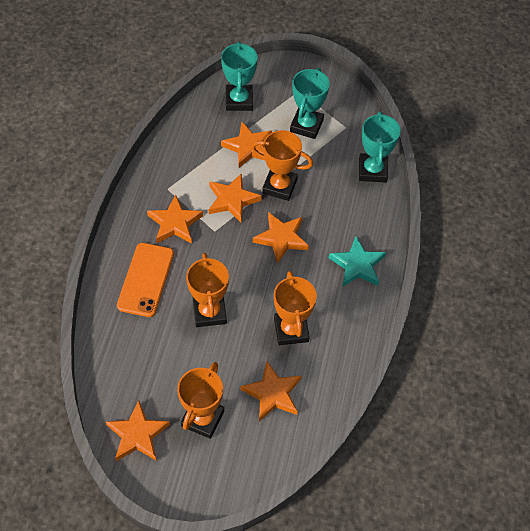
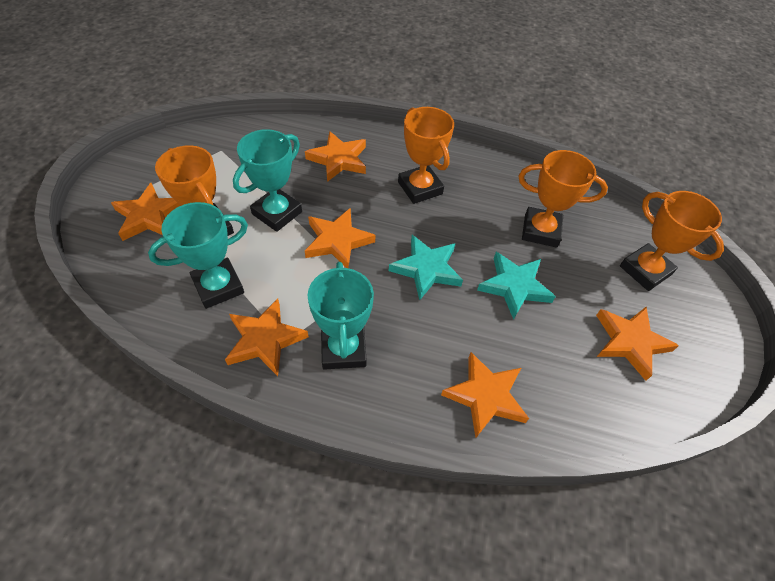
orange phone: [117,243,174,317] = 1 -> none = 0
turquoise star: [329,236,386,287] = 1 -> [389,235,463,301] [477,252,556,320] = 2

